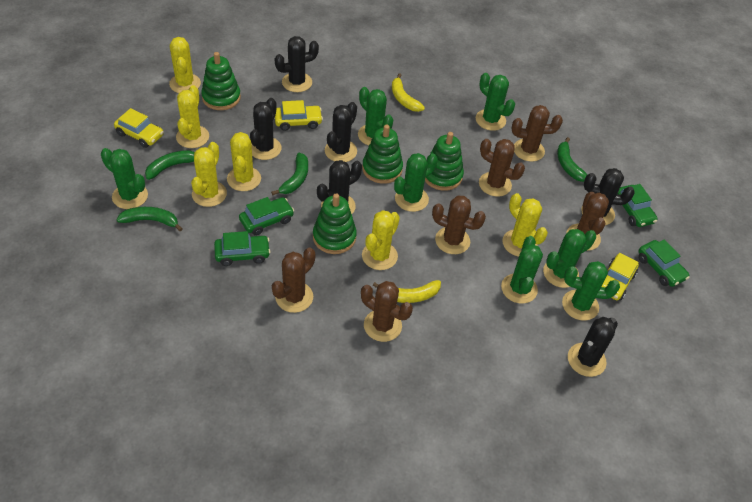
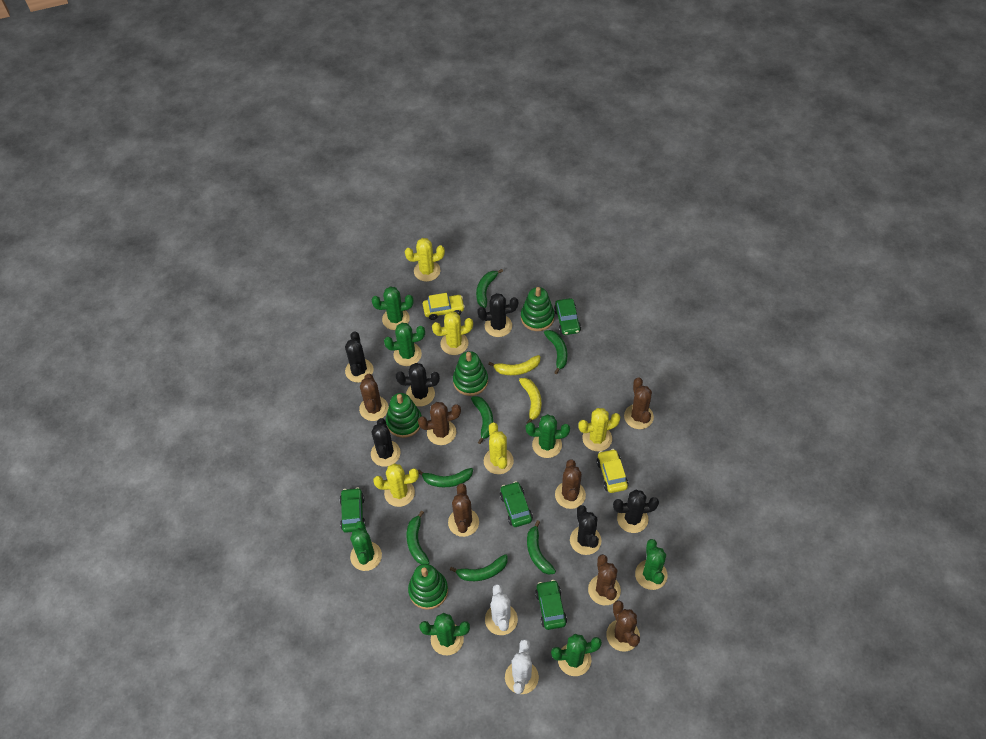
brown cactus: [272,248,315,313] [361,281,413,342] [432,196,486,254] [479,139,525,197] [512,105,563,162] [566,192,609,251] = 6 -> [359,374,388,421] [418,402,461,445] [448,483,479,537] [555,460,586,509] [588,554,621,605] [606,600,640,652] [624,378,654,429] = 7
green banana: [116,207,182,231] [145,150,194,180] [271,153,308,195] [557,137,587,182] = 4 -> [407,511,430,564] [418,468,473,487] [450,554,507,581] [471,396,493,444] [476,269,503,308] [527,520,556,575] [544,330,568,374] = 7
white cactus: none = 0 -> [485,584,518,635] [505,639,539,694] = 2
yellow cactus: [169,37,201,93] [176,85,209,148] [191,142,227,207] [227,132,261,191] [362,210,400,270] [502,193,548,257] = 6 -> [373,463,419,507] [405,238,445,282] [432,312,473,355] [484,422,514,474] [578,408,620,451] = 5
yellow car: [114,108,164,148] [275,100,323,131] [601,253,639,301] = 3 -> [423,293,465,320] [597,449,628,493] = 2

